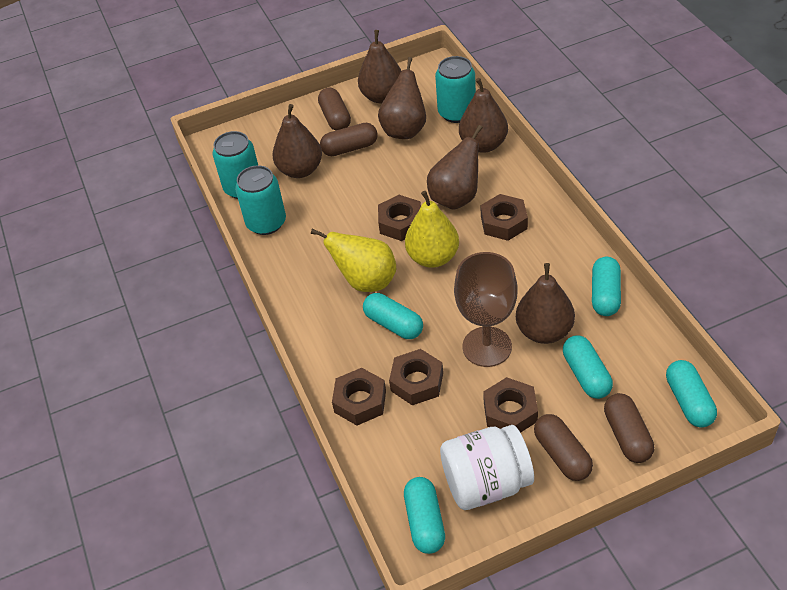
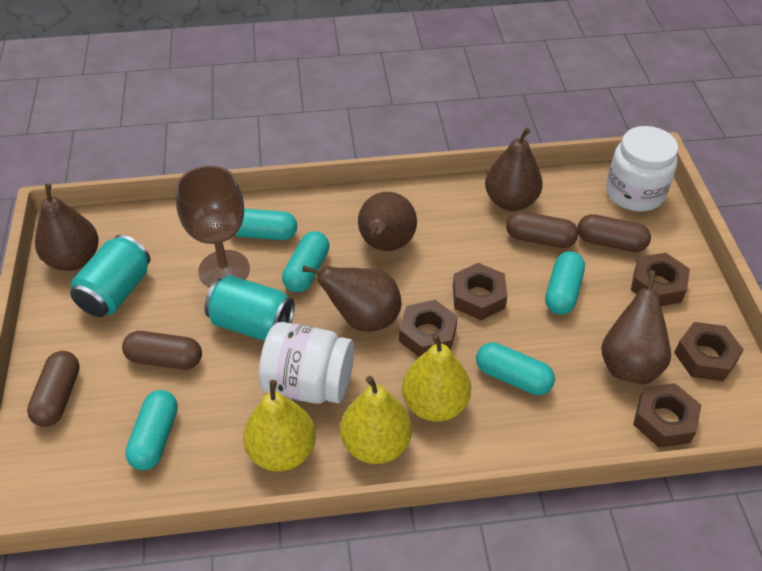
brown pear: [273,104,322,178] [358,30,401,104] [378,57,426,139] [427,125,483,210] [459,78,508,153] [516,263,575,344] = 6 -> [35,184,99,271] [302,265,401,332] [358,192,417,251] [485,128,543,211] [601,270,671,384] = 5
turquoise can: [212,131,258,199] [235,165,286,235] [435,56,476,123] = 3 -> [70,235,150,317] [205,275,295,341] = 2
white jar: [440,425,534,510] = 1 -> [259,322,354,404] [606,126,678,211] = 2
yellow pear: [311,229,396,292] [405,191,459,268] = 2 -> [243,380,316,471] [340,376,412,464] [402,334,471,422] = 3

